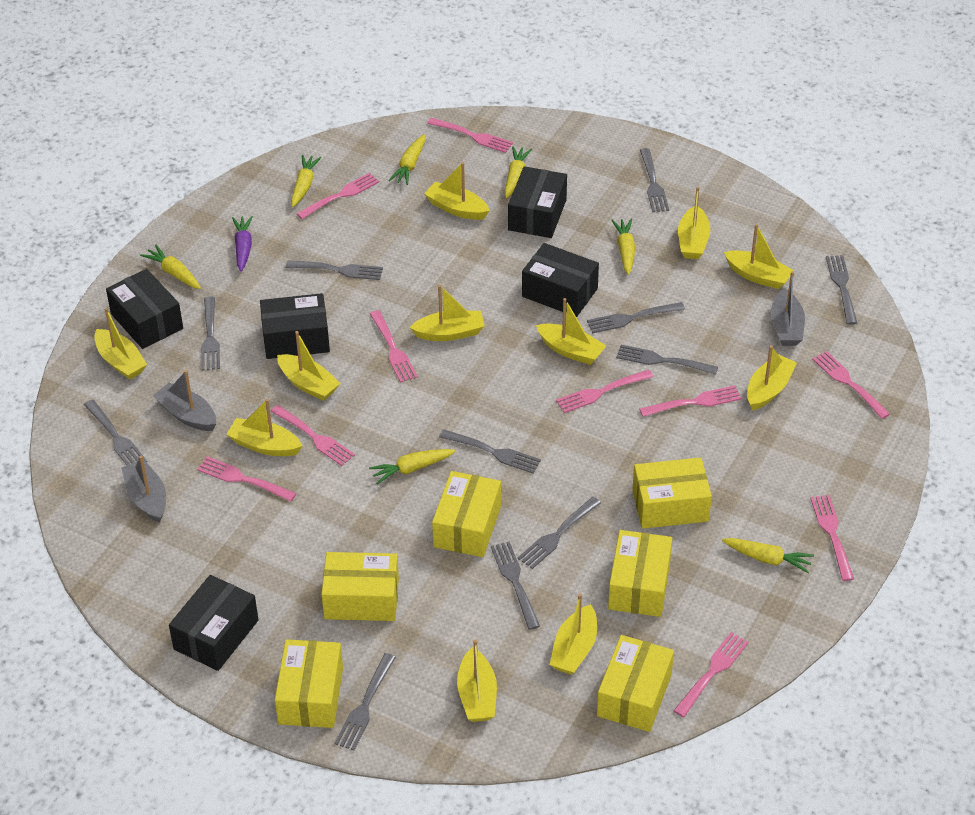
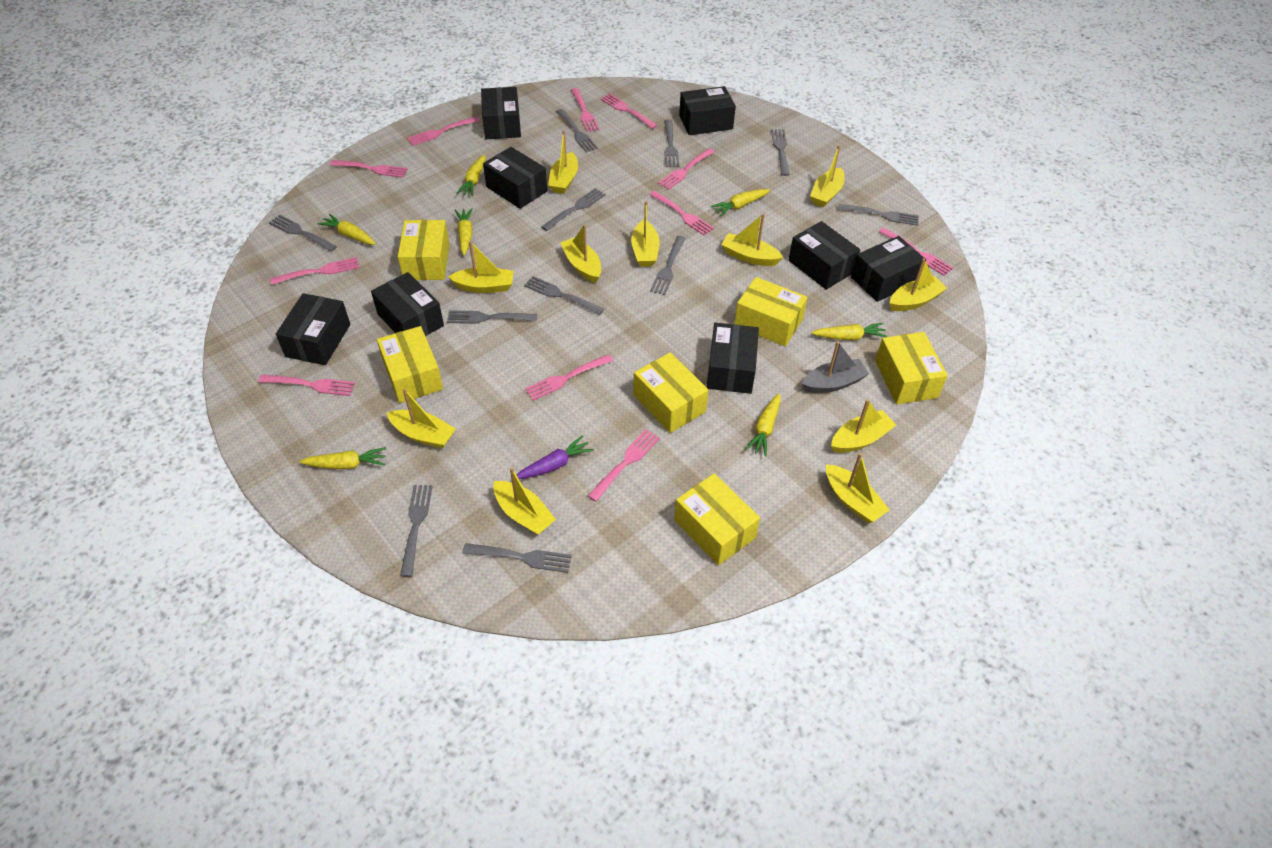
black box: [106,269,183,349] [169,575,258,671] [260,293,330,359] [508,166,567,238] [522,243,599,317] = 5 -> [276,293,350,365] [371,272,444,336] [481,87,521,139] [483,147,547,209] [679,86,736,135] [707,323,759,394] [788,221,860,290] [851,236,926,302] = 8
grey boat: [121,456,166,523] [153,370,216,431] [771,271,805,346] = 3 -> [802,341,869,393] = 1
pink fork: [197,456,297,502] [270,405,355,466] [297,173,379,219] [370,310,418,383] [427,118,513,153] [556,370,653,413] [639,385,741,417] [674,632,749,717] [810,495,854,581] [812,351,890,419] = 10 -> [258,375,355,396] [270,257,359,285] [330,160,408,178] [407,117,479,146] [525,354,613,401] [571,88,600,132] [588,429,660,502] [601,94,658,129] [649,191,714,236] [658,148,715,190] [879,228,953,276] = 11

